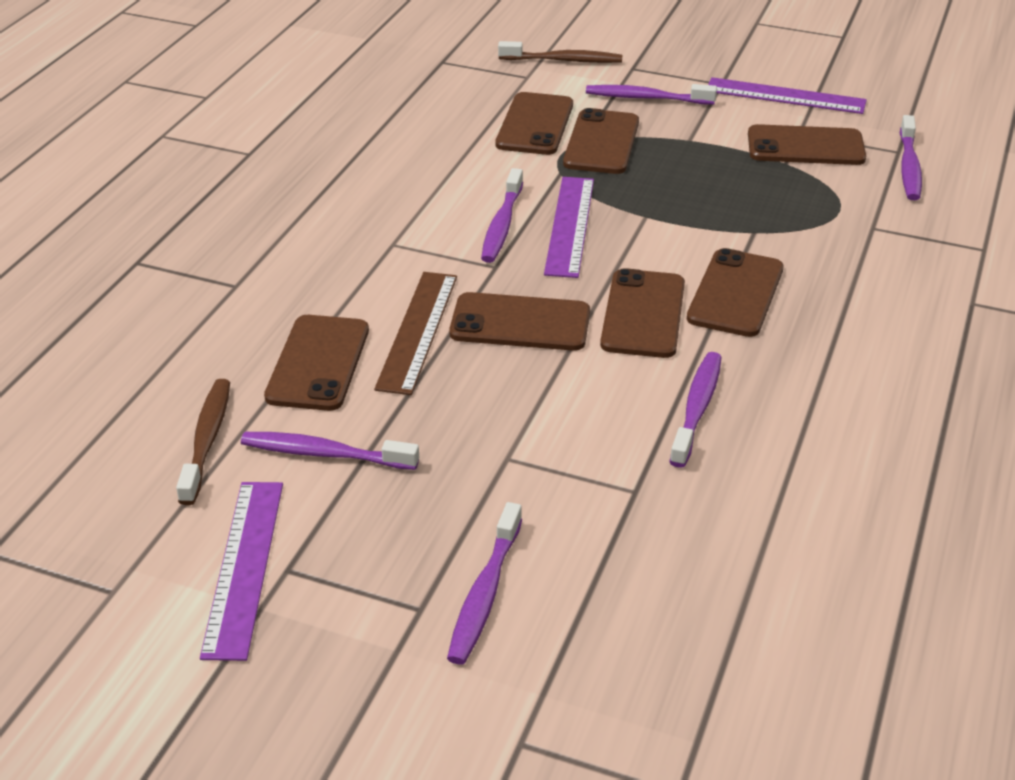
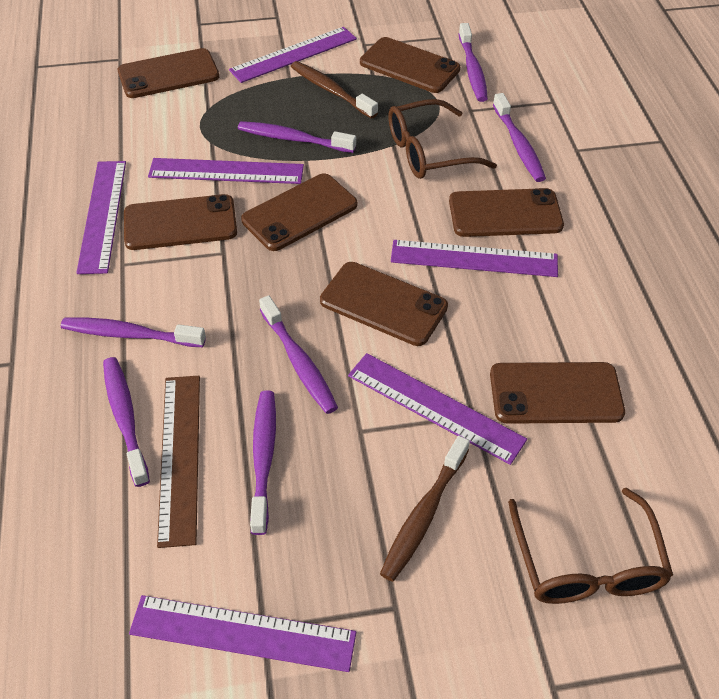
brown glasses: none = 0 -> [388,99,497,179] [508,488,673,604] = 2
purple ruler: [200,482,283,661] [544,177,594,278] [708,77,867,114] = 3 -> [76,161,126,274] [129,595,356,672] [148,158,304,184] [229,27,357,83] [348,353,527,465] [391,240,558,277] = 6
purple toothbrush: [241,432,419,470] [447,502,522,665] [481,168,523,263] [586,84,717,105] [669,352,722,468] [900,115,922,200] = 6 -> [61,317,206,347] [103,357,150,487] [238,121,356,153] [250,390,276,535] [259,295,338,414] [459,23,488,102] [493,93,546,182] = 7

